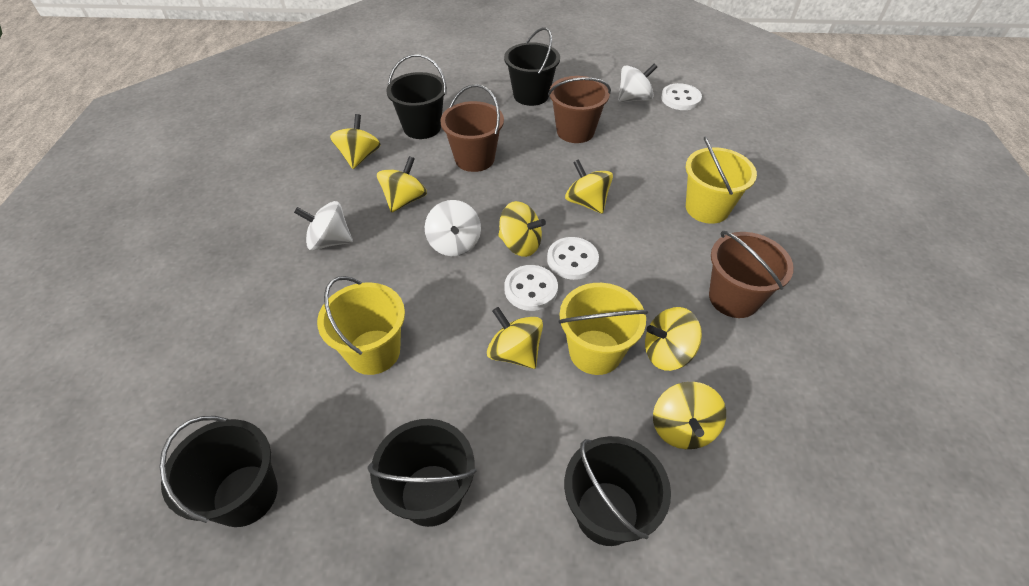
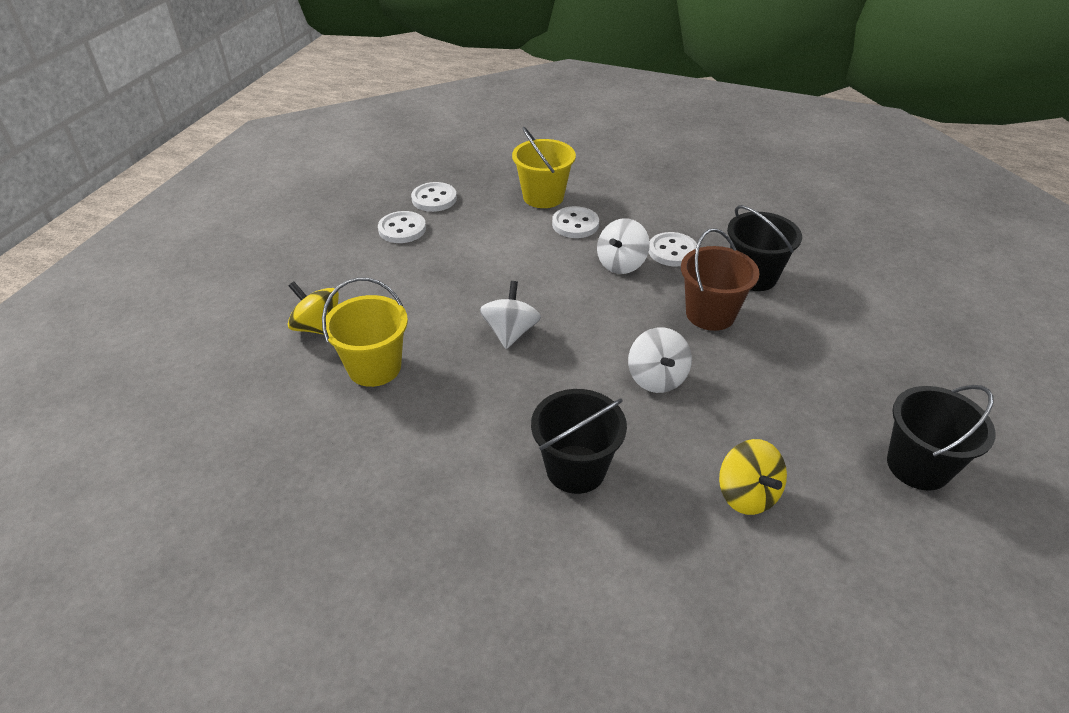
black bucket: [160,416,278,527] [368,419,477,527] [386,54,447,139] [504,27,560,106] [564,436,671,546] = 5 -> [531,389,627,494] [727,205,802,291] [887,385,996,491] = 3
brown bucket: [440,84,504,172] [548,76,611,143] [709,231,794,318] = 3 -> [681,228,759,331] = 1
white button: [504,265,558,311] [547,237,599,280] [661,83,702,110] = 3 -> [378,211,426,243] [411,182,457,212] [552,206,599,238] [649,232,697,266] = 4
yellow bucket: [317,276,405,375] [558,283,648,375] [686,137,757,224] = 3 -> [322,277,408,387] [512,127,576,208] = 2
yellow spinning top: [330,114,380,169] [377,156,427,213] [487,307,543,369] [498,201,546,257] [565,159,613,214] [645,307,702,371] [653,382,726,449] = 7 -> [288,281,339,335] [719,439,787,515] = 2

